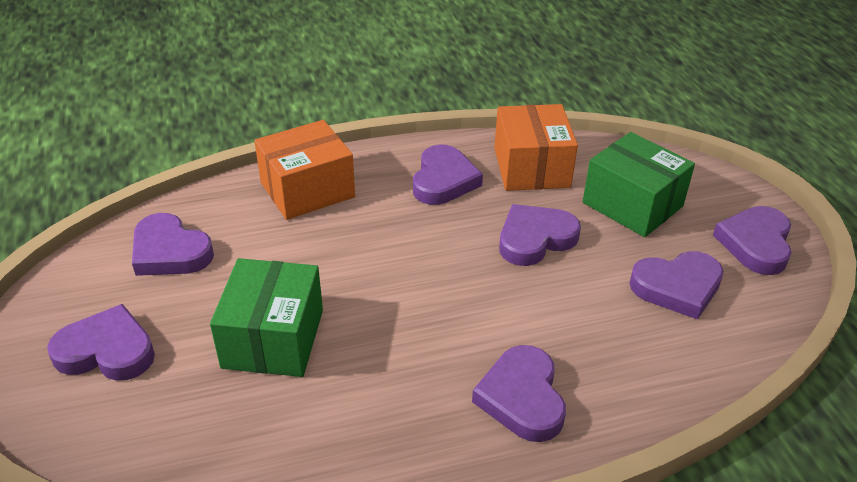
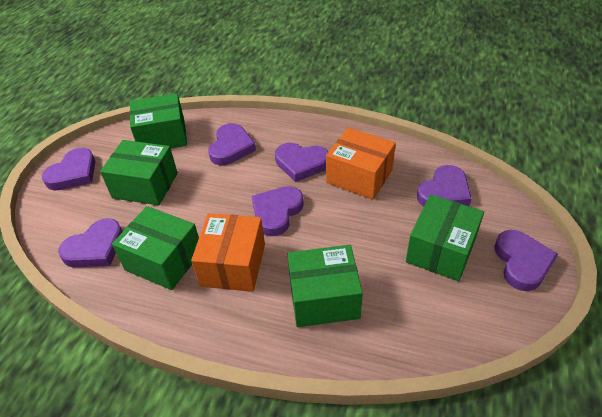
green box: [210,258,323,377] [583,132,695,237] = 2 -> [100,140,178,206] [112,206,199,290] [130,93,187,148] [287,245,363,327] [406,194,484,281] = 5

